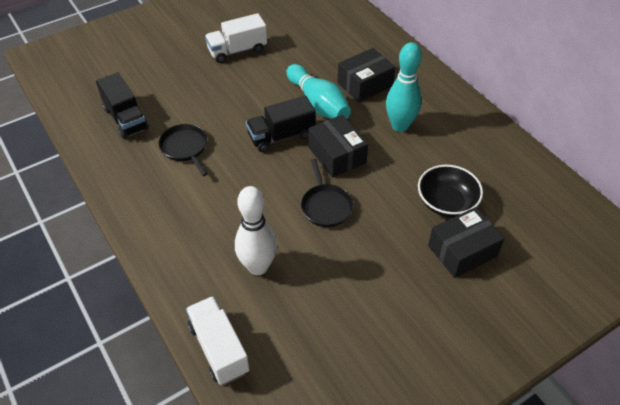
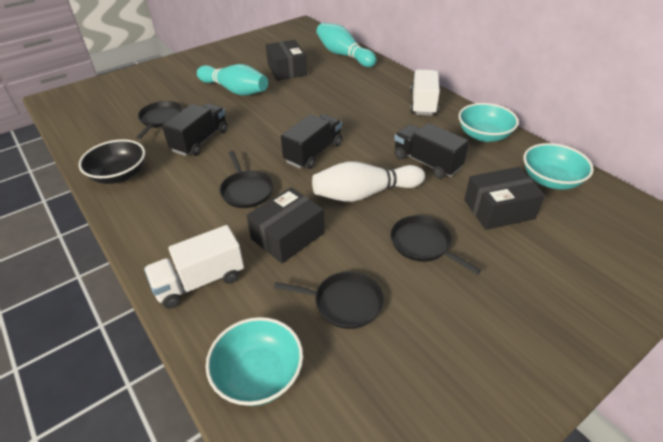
black pan: [159,124,208,176] [301,159,354,227] = 2 -> [136,101,183,139] [220,151,274,208] [274,271,384,329] [391,215,481,275] = 4
black truck: [96,73,149,139] [246,95,316,152] = 2 -> [162,103,228,156] [281,114,342,169] [394,123,469,179] = 3
turquoise bowl: none = 0 -> [206,317,303,406] [458,103,519,142] [524,143,594,190] = 3

